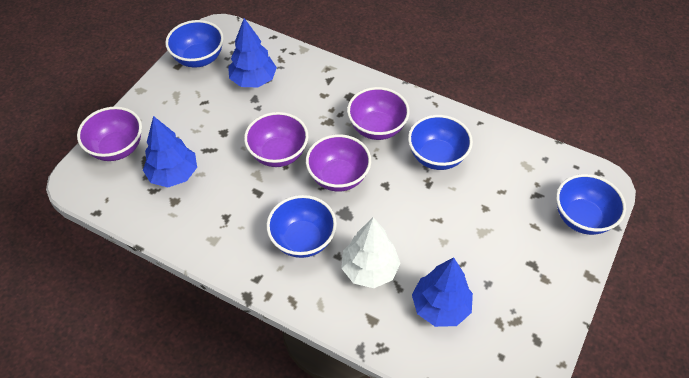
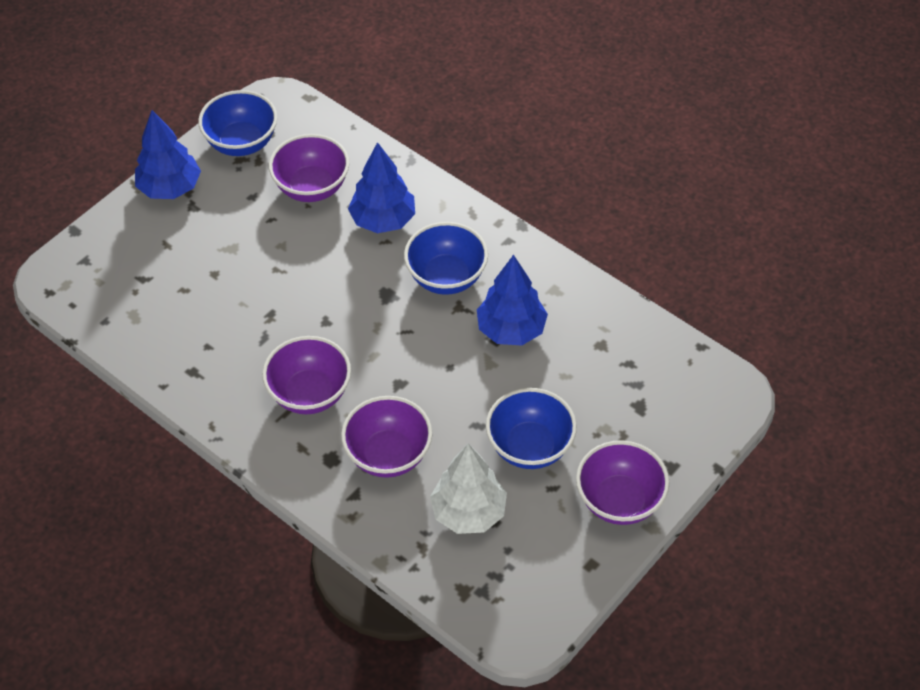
blue bowl: [165,20,224,67] [266,195,337,258] [408,115,473,170] [556,174,626,235] = 4 -> [198,90,277,156] [404,222,488,295] [486,388,577,469] = 3

